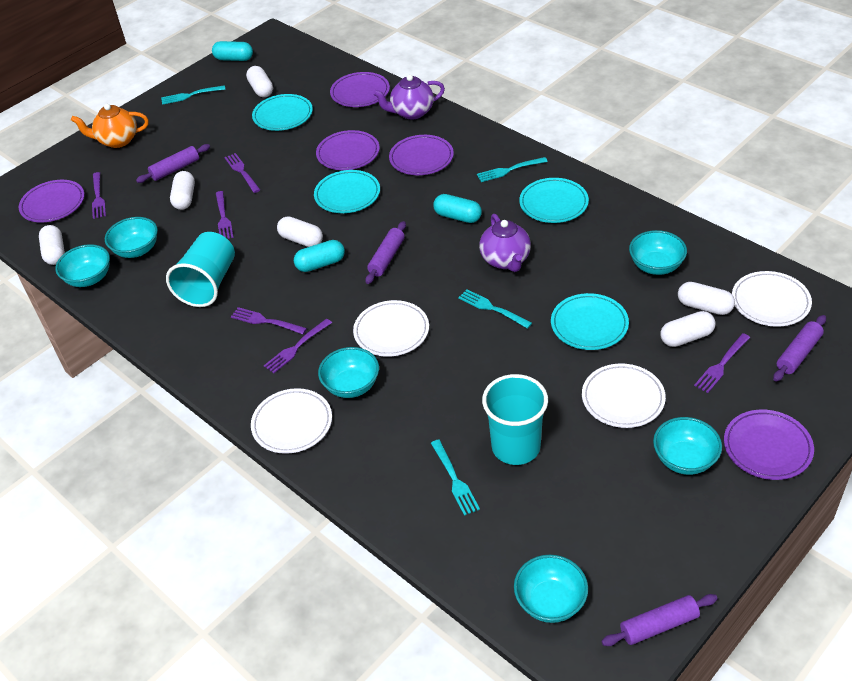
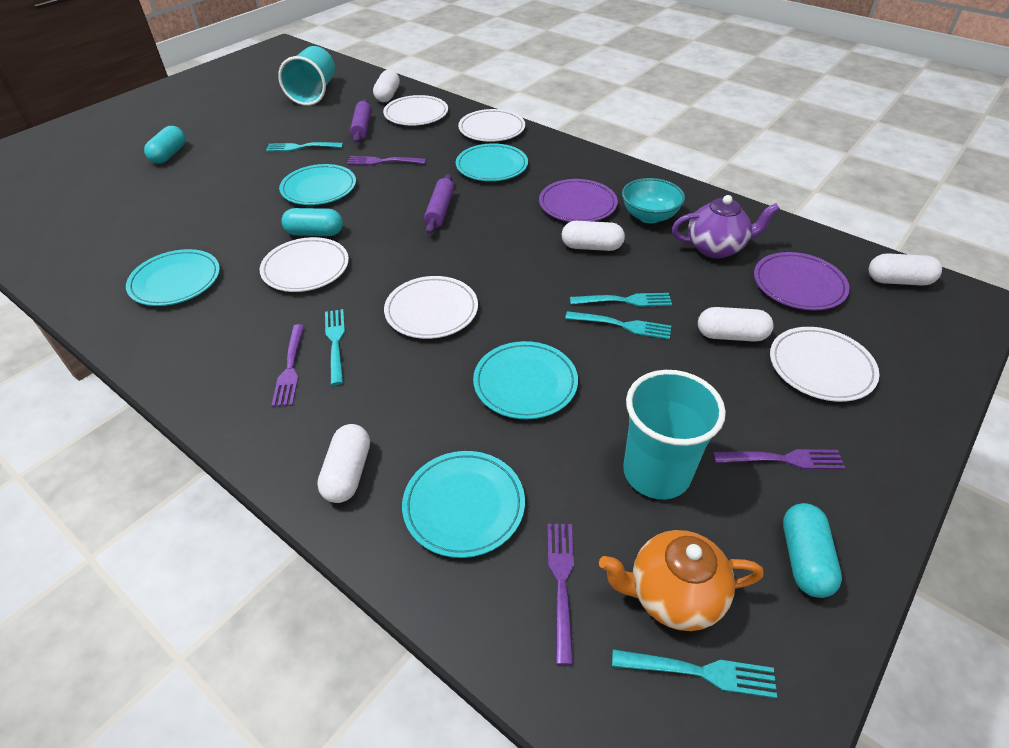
purple fork: [92,172,106,219] [216,191,234,239] [224,153,260,193] [231,307,307,334] [264,318,332,373] [694,333,750,393] = 6 -> [271,324,304,407] [347,156,426,165] [548,524,574,665] [713,449,845,469] = 4
purple plate: [19,180,84,223] [316,130,380,170] [330,72,390,107] [389,135,454,175] [724,410,814,480] = 5 -> [539,179,618,222] [754,252,850,311] = 2
purple rolling pin: [136,144,210,183] [365,221,406,284] [601,594,718,646] [773,315,826,382] = 4 -> [350,99,371,143] [424,174,454,234] = 2
purple teapot: [373,74,445,120] [479,214,531,272] = 2 -> [672,195,780,259] = 1
turquoise bowl: [55,244,110,287] [105,217,158,258] [318,347,379,398] [514,555,588,623] [629,230,687,275] [653,417,722,475] = 6 -> [622,178,685,223] = 1
turquoise fork: [161,85,226,105] [431,439,480,516] [458,289,532,329] [477,157,548,182] = 4 -> [266,142,343,152] [325,309,345,385] [565,311,671,339] [570,293,672,307] [612,649,777,699] = 5
turquoise plate: [252,94,313,131] [314,170,380,213] [519,178,589,223] [551,293,629,350] = 4 -> [126,249,220,306] [279,164,356,205] [402,451,525,558] [456,143,528,181] [473,341,578,419] = 5
white capsule: [39,225,65,265] [170,171,195,210] [246,66,273,97] [277,216,323,247] [660,311,716,347] [678,282,735,315] = 6 -> [317,424,370,503] [373,70,400,102] [562,221,625,251] [698,307,774,342] [869,253,942,286] = 5
white plate: [251,388,332,454] [353,300,429,357] [582,363,666,428] [732,271,812,327] = 4 -> [260,237,349,292] [383,95,448,126] [384,276,478,339] [458,109,525,142] [770,327,879,402] = 5

